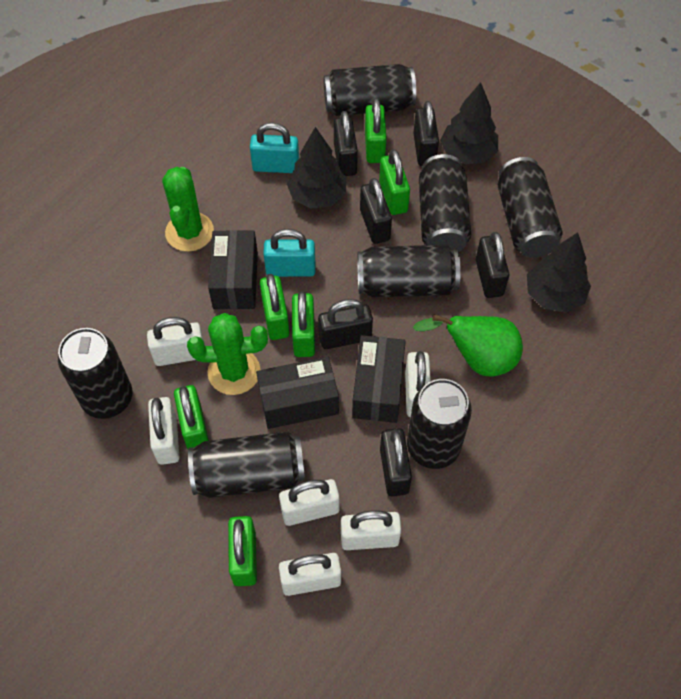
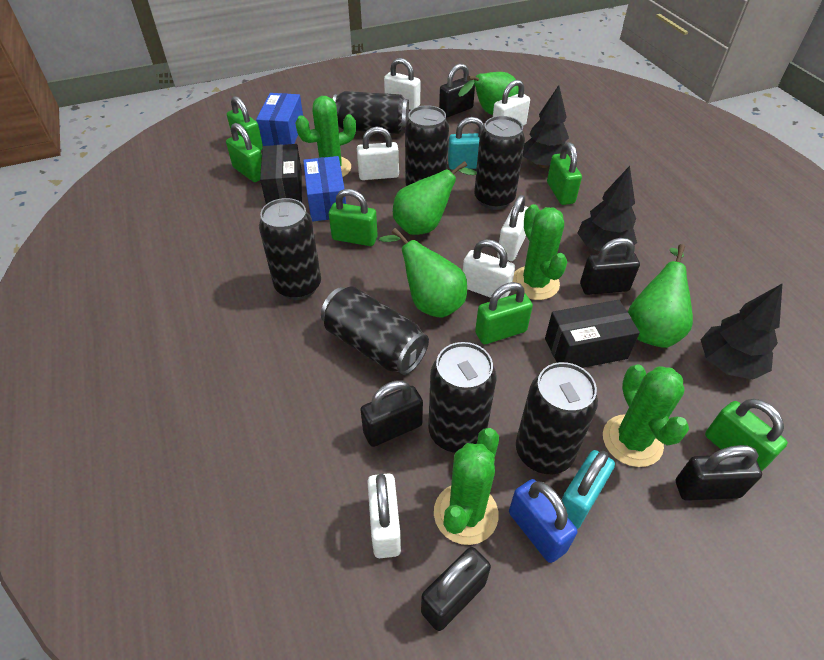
black box: [208,230,258,309] [256,357,339,429] [352,335,406,423] = 3 -> [260,144,302,204] [545,300,640,368] = 2
black padlock: [318,299,373,349] [334,111,358,176] [360,178,392,244] [380,428,412,496] [413,101,439,166] [476,232,509,298] = 6 -> [360,380,423,447] [421,547,491,631] [439,64,475,117] [580,238,640,295] [676,445,762,501] = 5
blue box: none = 0 -> [256,93,303,146] [303,156,346,222] = 2
blue padlock: none = 0 -> [509,479,577,563] = 1
green cactus: [162,167,214,252] [187,313,268,395] = 2 -> [295,96,356,177] [434,428,499,545] [513,204,567,300] [603,364,689,467] = 4
green pear: [413,314,523,377] = 1 -> [379,228,467,318] [393,161,477,235] [458,72,519,115] [628,244,693,348] = 4

